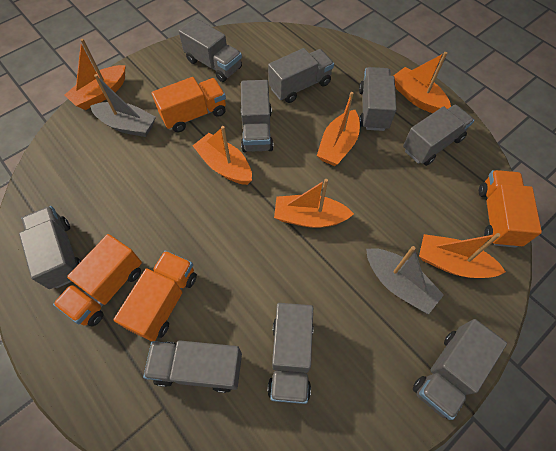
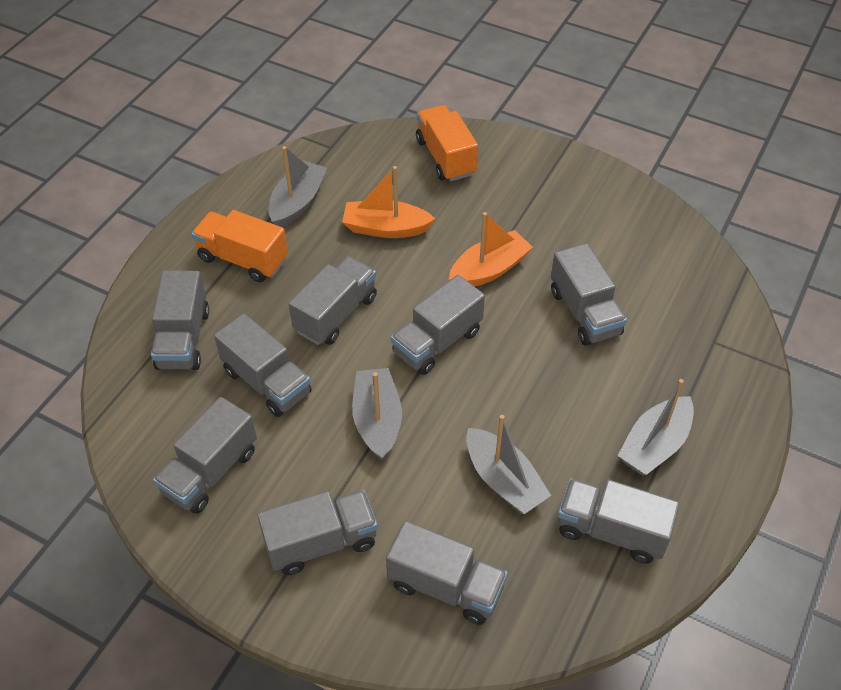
grey boat: [90,74,156,137] [366,246,444,314] = 2 -> [269,146,327,228] [352,368,402,460] [466,415,551,514] [618,379,694,476] = 4
orange boat: [65,39,126,110] [193,126,252,185] [274,179,354,228] [317,92,360,166] [393,52,451,113] [419,233,506,278] = 6 -> [342,166,435,238] [449,212,533,287] = 2
orange truck: [53,234,142,327] [113,251,197,342] [152,77,226,132] [479,170,542,247] = 4 -> [192,210,288,282] [416,105,478,181] = 2

